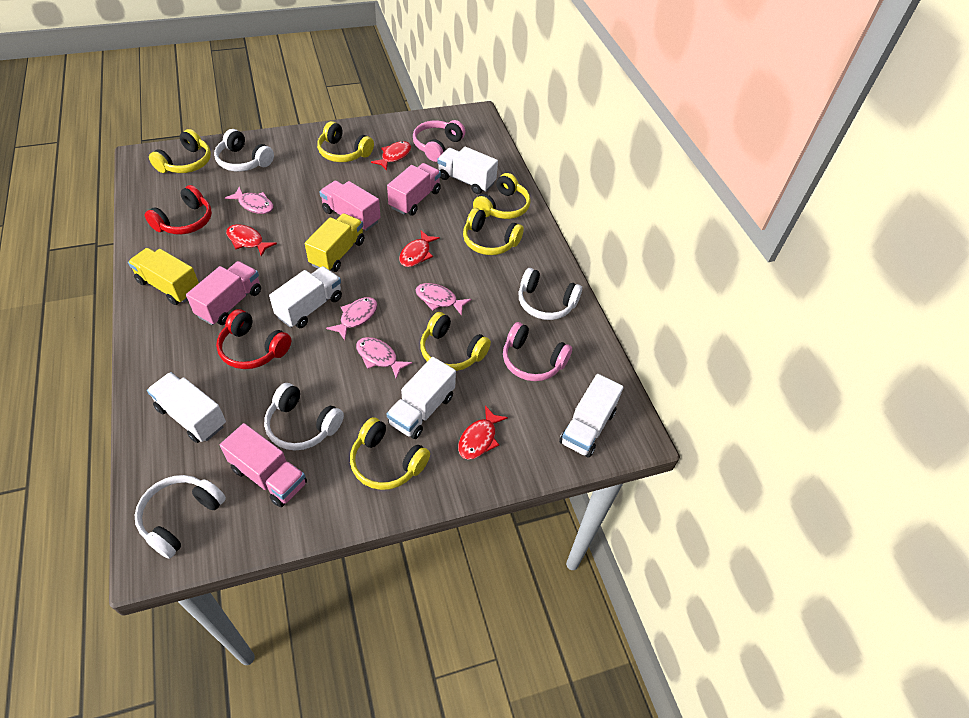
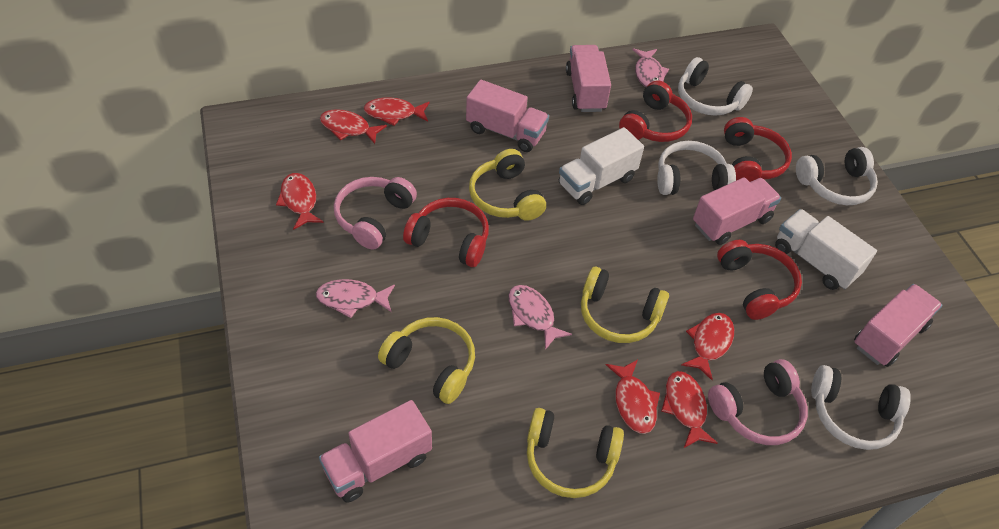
pink fish: [225,187,274,214] [326,297,377,340] [356,337,413,379] [415,283,472,316] = 4 -> [316,279,395,318] [508,285,572,350] [632,48,669,88] = 3
pink truck: [186,261,261,325] [220,423,307,507] [319,181,380,231] [387,163,441,215] = 4 -> [319,400,432,503] [466,80,549,152] [566,45,611,112] [693,177,781,245] [854,284,942,367] = 5
red fish: [226,224,277,257] [371,141,411,171] [399,230,440,267] [458,405,508,460] = 4 -> [276,173,324,230] [320,109,387,144] [364,97,430,126] [606,360,660,434] [661,371,718,448] [681,313,734,380] = 6
red headphones: [144,185,212,234] [216,309,291,369] = 2 -> [403,198,489,267] [619,80,692,142] [717,240,802,320] [724,117,792,182] = 4
white truck: [147,372,226,443] [269,266,342,328] [387,357,456,439] [437,147,498,194] [559,374,624,458] = 5 -> [559,127,644,205] [775,209,877,290] = 2
yellow headphones: [149,129,211,173] [317,121,374,162] [350,417,430,490] [420,312,491,371] [463,208,524,255] [473,173,531,219] = 6 -> [378,317,475,404] [469,149,546,221] [527,408,624,498] [581,267,669,343] = 4
yellow truck: [128,248,199,305] [305,213,364,272] = 2 -> none = 0

